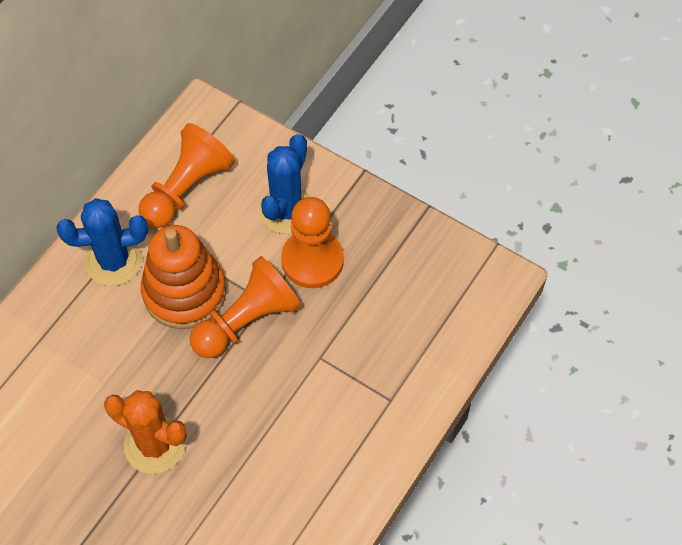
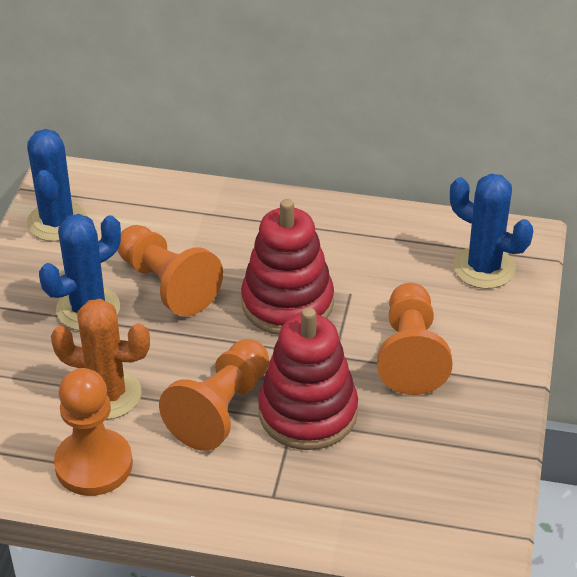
blue cactus: [56,198,148,286] [259,134,311,234] = 2 -> [27,129,87,242] [39,214,121,330] [450,174,533,289] = 3
orange pawn: [139,123,235,228] [190,256,301,358] [281,197,344,288] = 3 -> [54,368,133,496] [118,225,223,316] [159,339,269,451] [377,283,453,395] = 4
orange stacking toy: [141,225,226,329] = 1 -> none = 0
red stacking toy: none = 0 -> [241,199,334,335] [258,307,358,450] = 2

